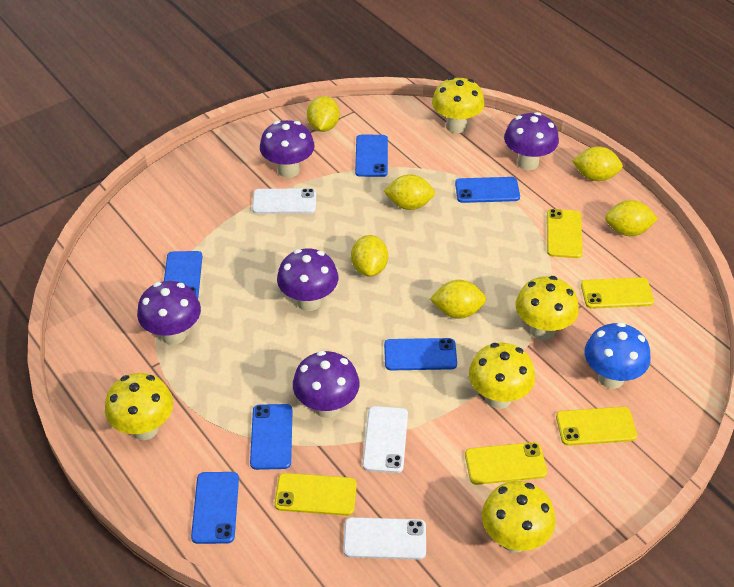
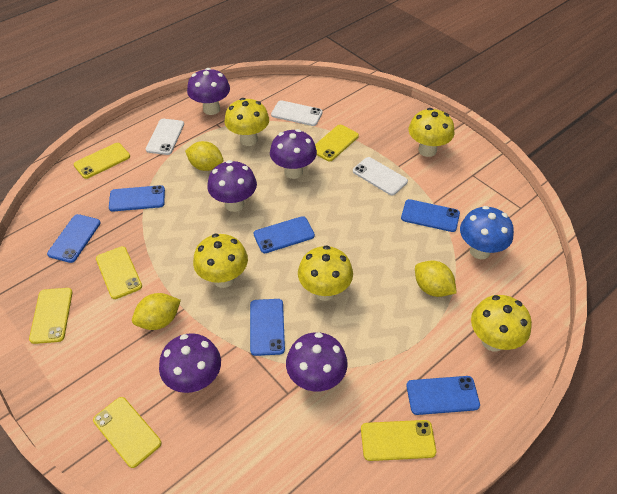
yellow lemon: [307,96,340,132] [351,235,388,277] [384,174,435,210] [430,280,486,319] [572,146,623,181] [605,200,658,236] = 6 -> [132,293,181,330] [185,141,223,171] [415,261,457,297] = 3
yellow phone: [275,473,357,516] [465,442,547,485] [547,209,583,258] [556,407,637,446] [581,277,654,309] = 5 -> [29,288,73,344] [74,143,130,179] [93,397,161,468] [96,246,142,299] [315,125,359,161] [361,420,436,461] = 6

